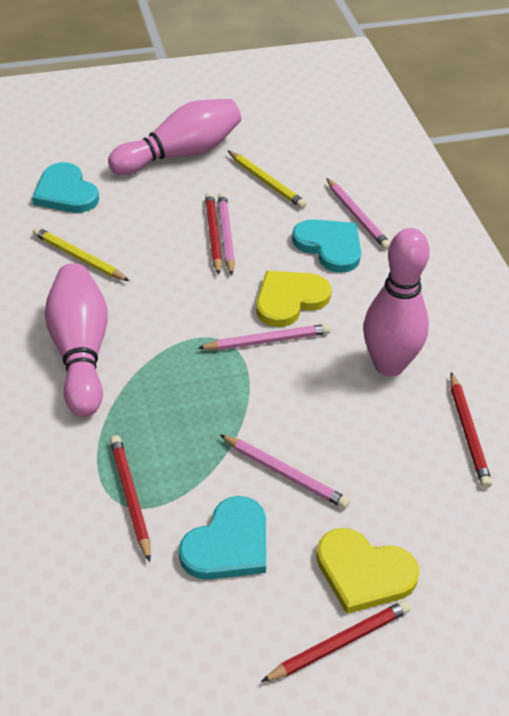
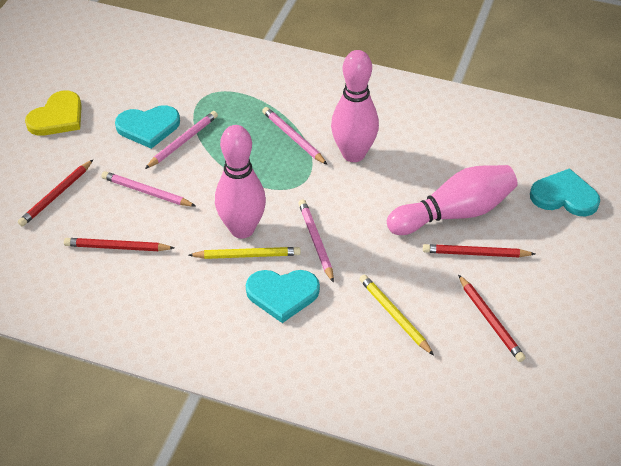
yellow heart: [256,271,332,327] [316,528,419,614] = 2 -> [25,90,82,136] = 1

